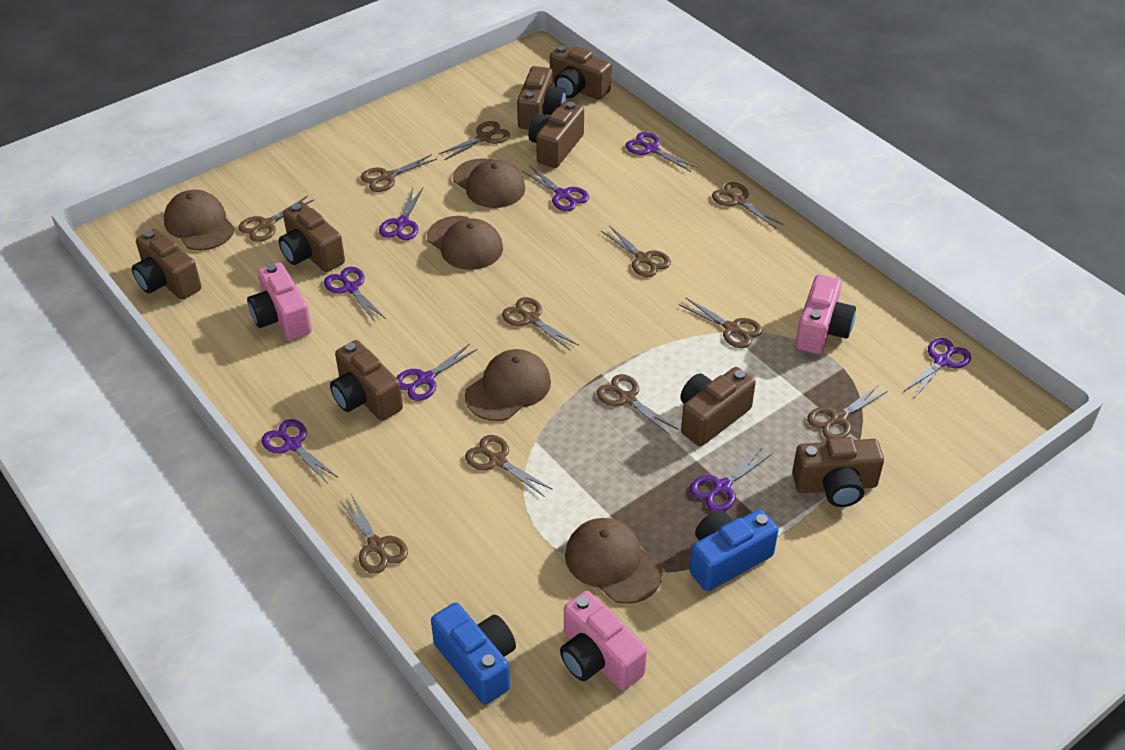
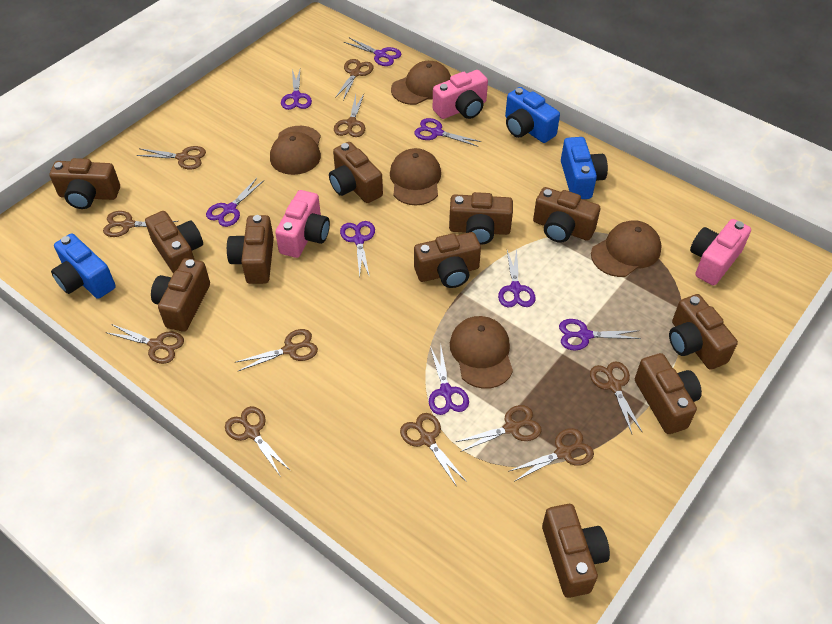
blue camera: [431,603,516,705] [690,509,779,591] = 2 -> [51,233,116,299] [505,87,560,143] [561,137,608,199] = 3
brown camera: [132,229,201,300] [279,202,345,272] [330,340,403,421] [517,66,566,130] [528,102,584,168] [550,45,611,100] [680,367,756,446] [792,437,884,507] = 8 -> [50,158,120,209] [145,211,203,274] [151,258,210,332] [227,215,274,284] [329,142,383,203] [414,232,481,288] [449,192,513,245] [533,187,600,243] [542,504,610,598] [635,353,702,434] [669,294,738,370] = 11

